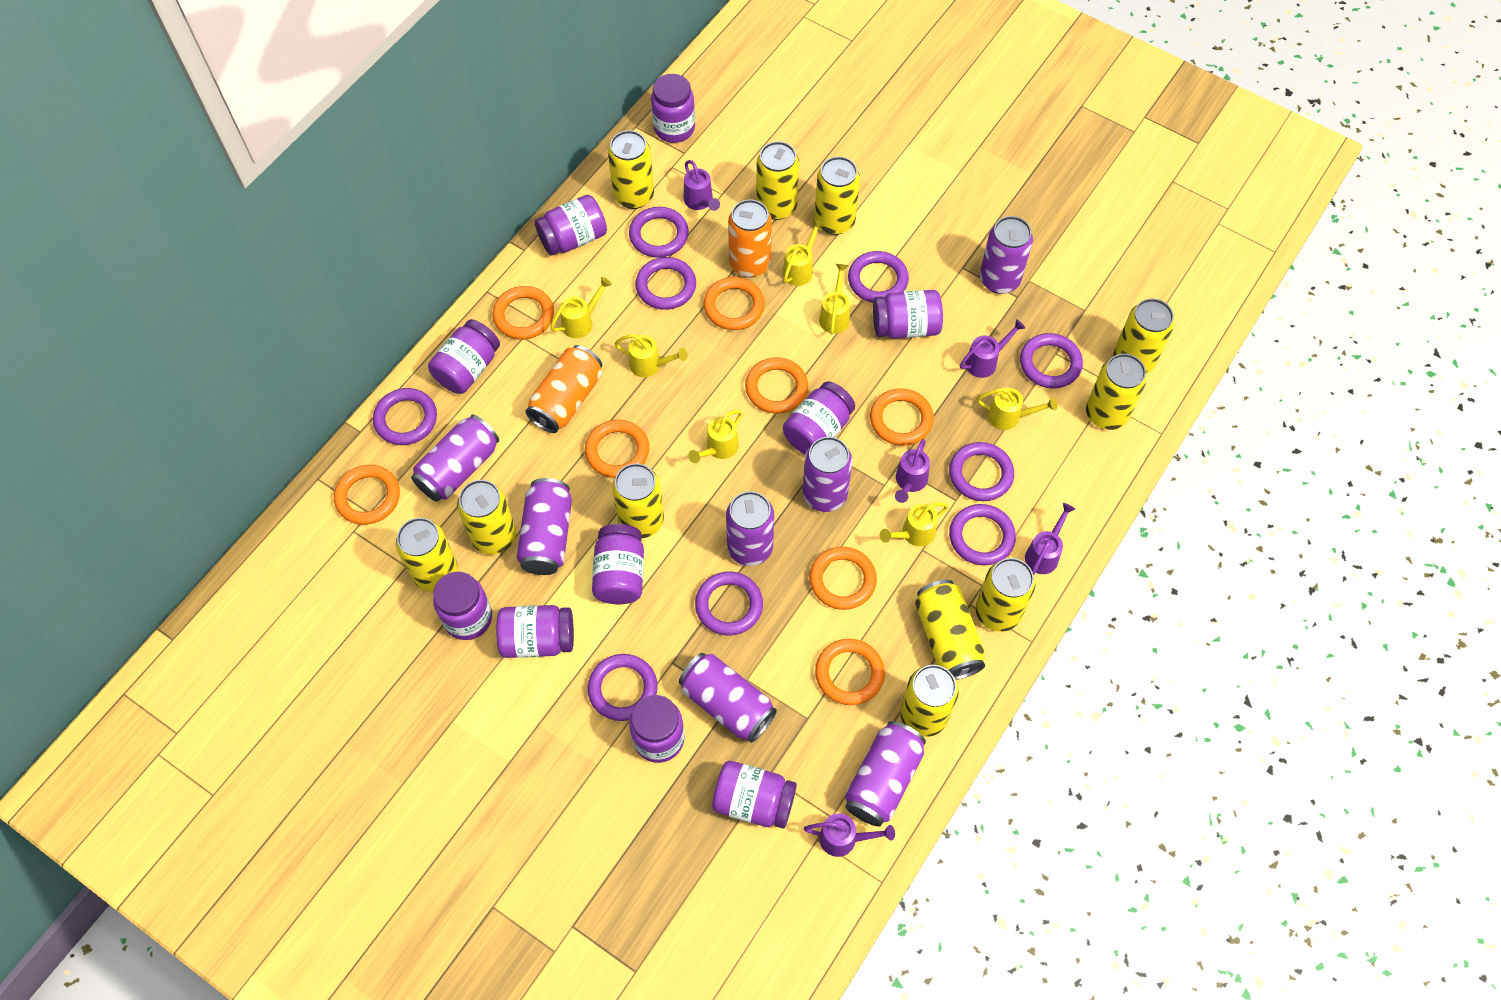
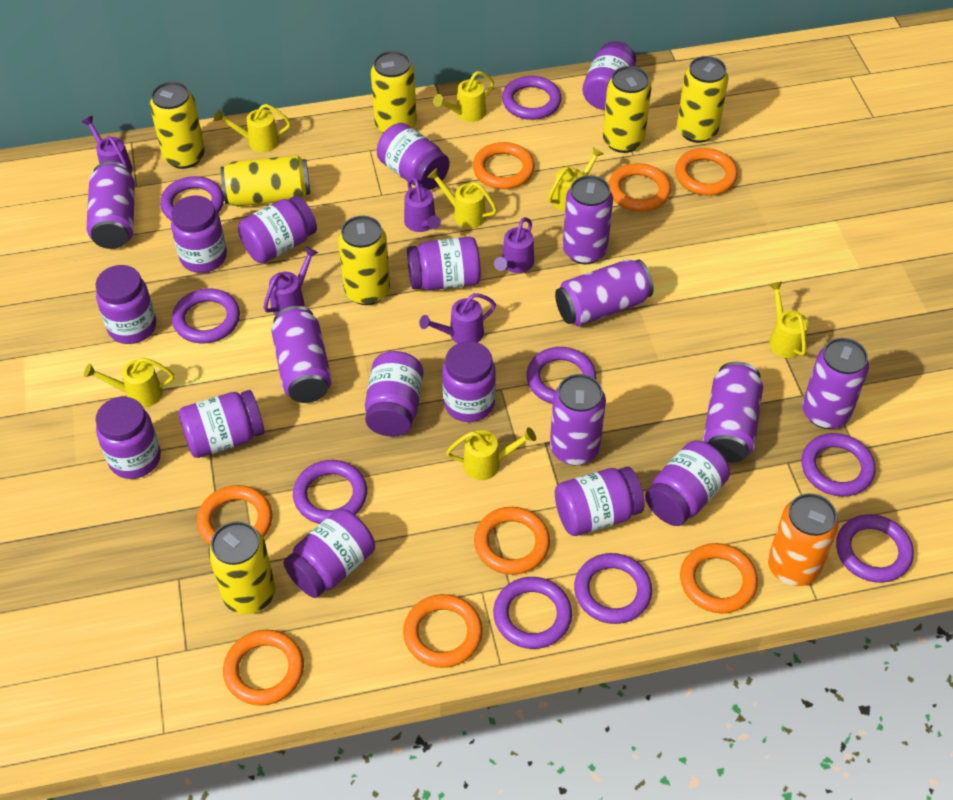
orange can: [526,345,602,433] [728,199,772,277] = 2 -> [768,493,839,586] = 1
purple jar: [428,319,500,394] [433,571,492,640] [496,605,574,658] [535,195,607,256] [592,524,644,604] [629,695,685,763] [651,74,695,143] [712,761,797,829] [783,381,855,455] [873,290,943,339] = 10 -> [95,397,161,479] [96,265,156,344] [171,196,227,273] [179,390,265,458] [238,196,317,263] [283,509,375,598] [365,351,423,437] [377,123,450,190] [407,237,481,290] [442,341,496,422] [555,467,644,536] [583,41,636,110] [645,440,730,526] = 13
yellow can: [396,518,458,592] [457,480,516,555] [608,130,654,209] [612,463,664,538] [756,141,799,220] [814,156,860,235] [900,665,959,737] [915,580,985,680] [975,558,1036,632] [1086,354,1147,430] [1114,298,1174,374] = 11 -> [150,82,205,169] [208,521,275,614] [220,155,310,207] [338,216,390,305] [371,51,417,133] [603,66,651,153] [677,56,728,143] = 7

